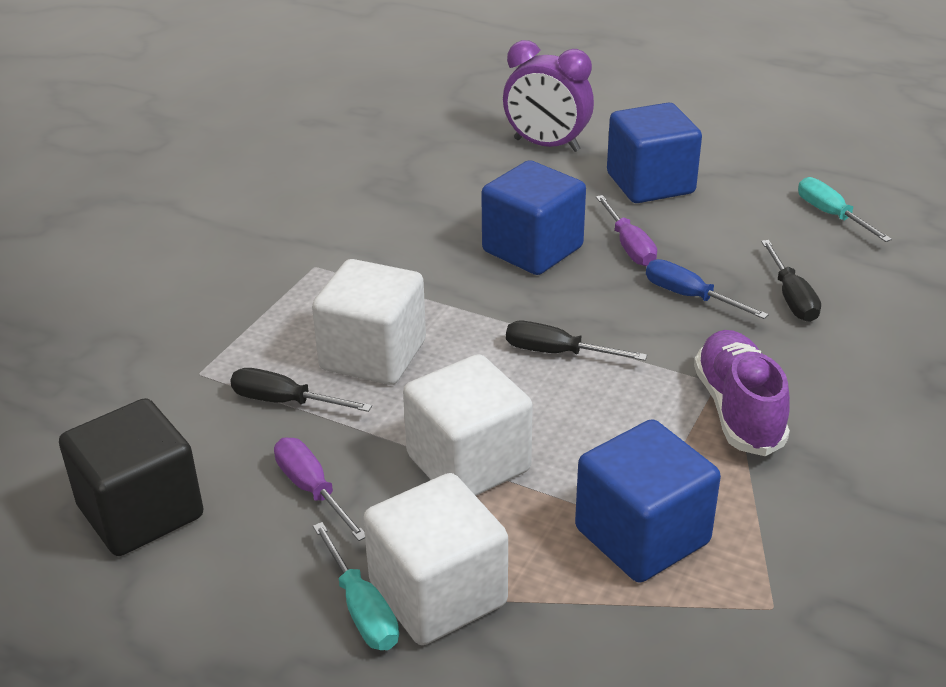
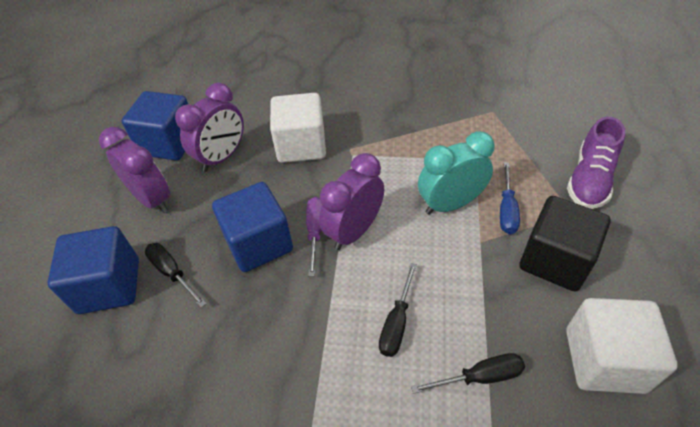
purple clock: [503,40,594,152] = 1 -> [99,127,170,213] [175,83,244,172] [319,153,384,250] = 3
purple screwdriver: [274,437,365,541] [596,195,657,266] = 2 -> [306,197,322,277] = 1
turquoise clock: none = 0 -> [418,131,495,215] = 1
turquoise screwdriver: [313,522,399,650] [798,177,892,242] = 2 -> none = 0
white cube: [312,259,426,385] [363,473,508,645] [403,354,533,496] = 3 -> [270,93,326,163] [566,298,678,394] = 2

